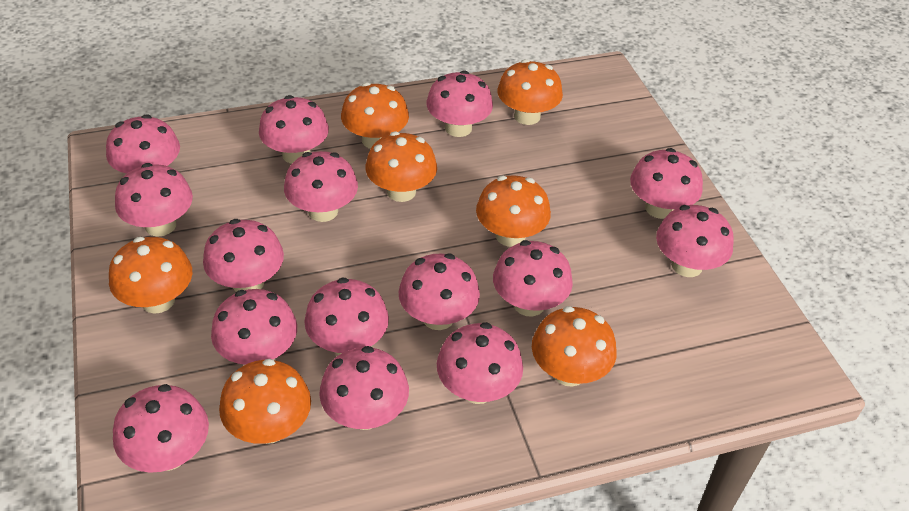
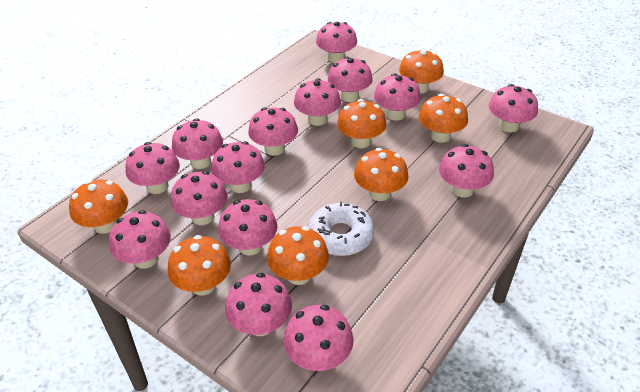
white donut: none = 0 -> [308,202,374,256] = 1

